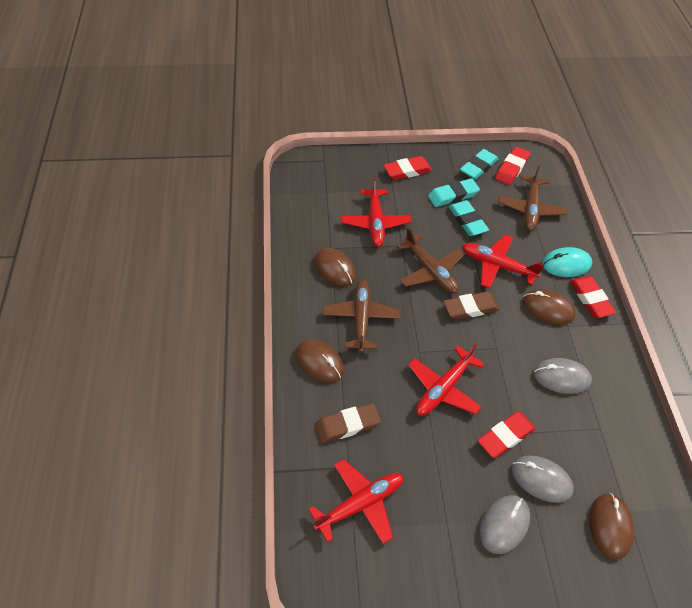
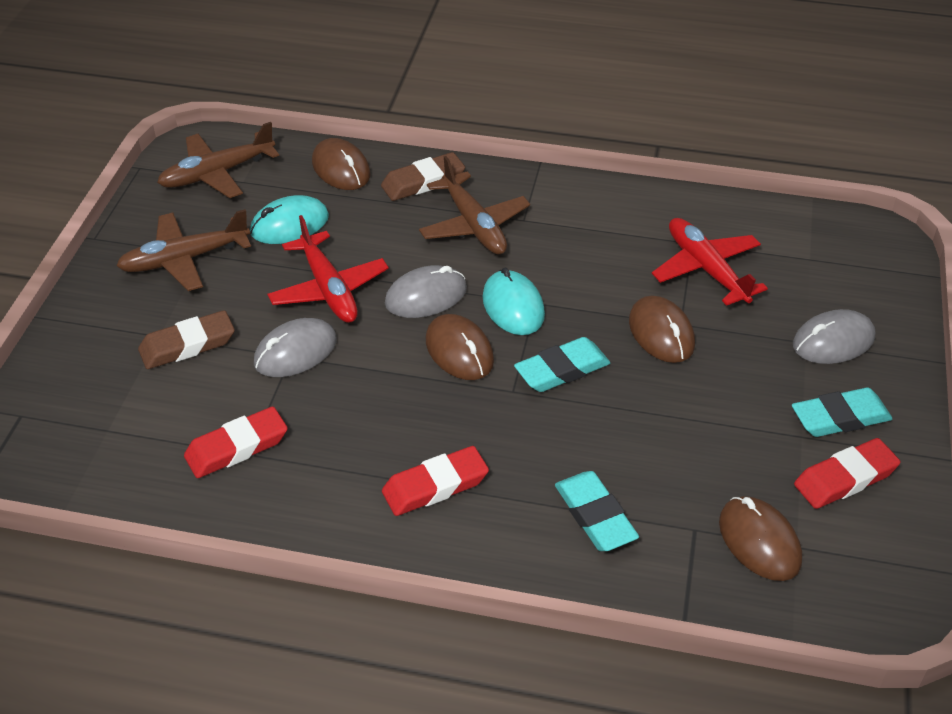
red eraser: [384,156,432,180] [478,412,536,458] [495,147,530,185] [570,276,616,318] = 4 -> [184,406,288,478] [382,446,489,516] [794,438,901,509] = 3
red plane: [308,459,404,544] [341,177,412,247] [408,343,484,416] [462,235,544,288] = 4 -> [267,215,389,323] [652,218,768,306] = 2
turquoise mouse: [542,247,592,277] = 1 -> [250,195,329,244] [482,268,545,335] = 2

